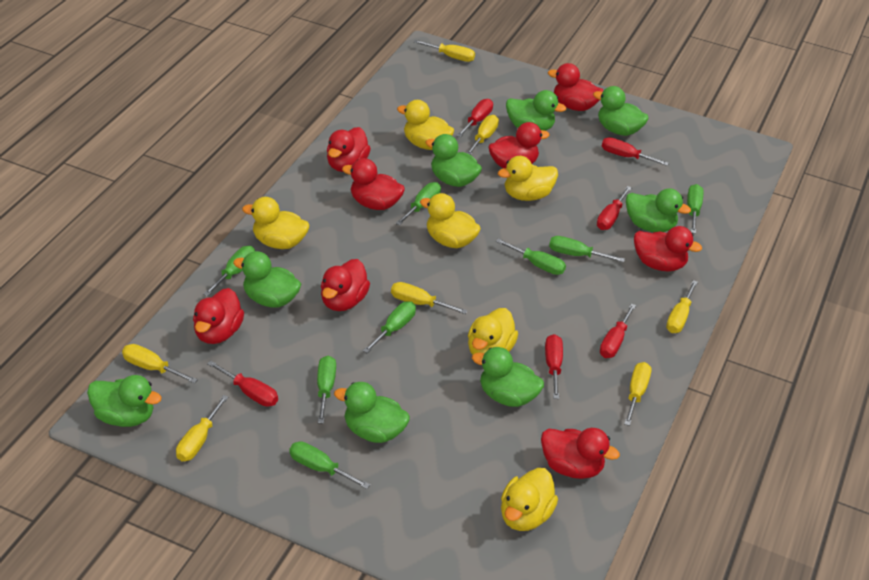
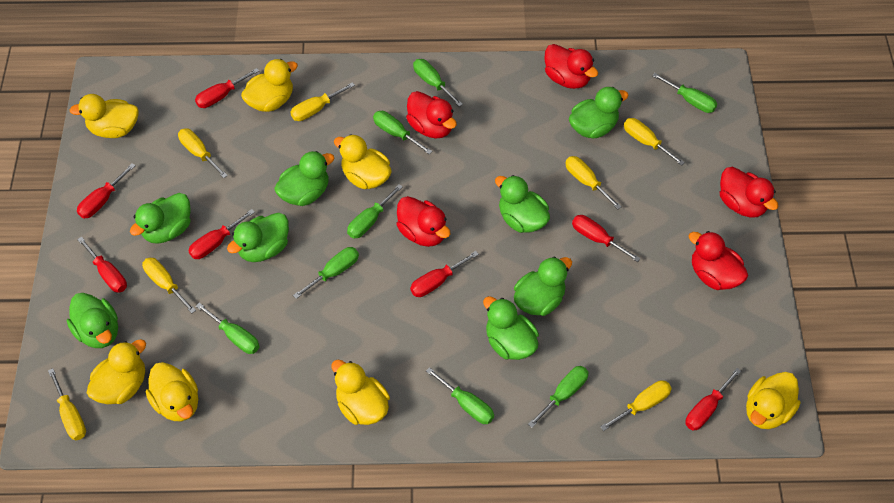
red duck: [193,288,244,344] [321,259,370,311] [327,127,371,172] [342,158,405,210] [488,122,550,168] [541,428,620,479] [548,63,603,111] [634,226,702,272] = 8 -> [396,196,451,247] [406,91,457,138] [544,44,598,89] [689,231,748,290] [720,167,779,218] = 5
red screwdriver: [207,360,278,407] [456,99,493,137] [545,334,563,399] [597,186,632,230] [600,304,636,358] [602,137,669,166] = 6 -> [77,163,136,219] [77,236,127,293] [188,209,255,259] [195,68,259,108] [410,251,479,297] [572,215,641,262] [685,368,741,431] = 7
yellow duck: [242,197,309,249] [397,100,454,150] [420,193,481,248] [468,308,518,355] [498,156,558,201] [501,468,558,531] = 6 -> [70,94,139,138] [87,339,146,404] [146,362,198,421] [241,59,298,112] [332,360,390,425] [334,134,391,189] [746,372,800,429] = 7

